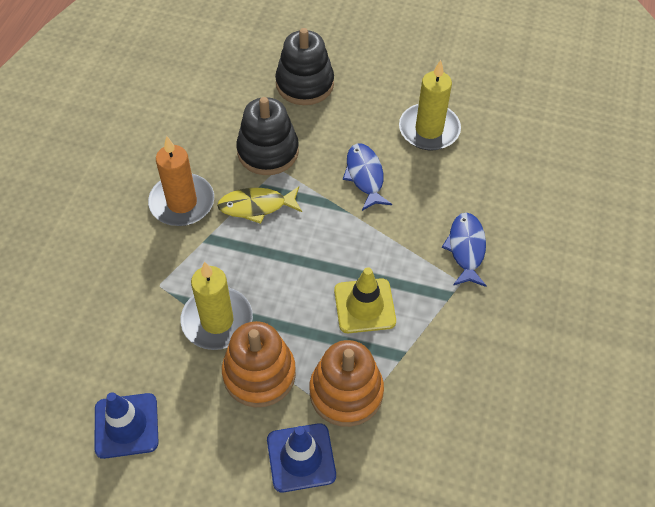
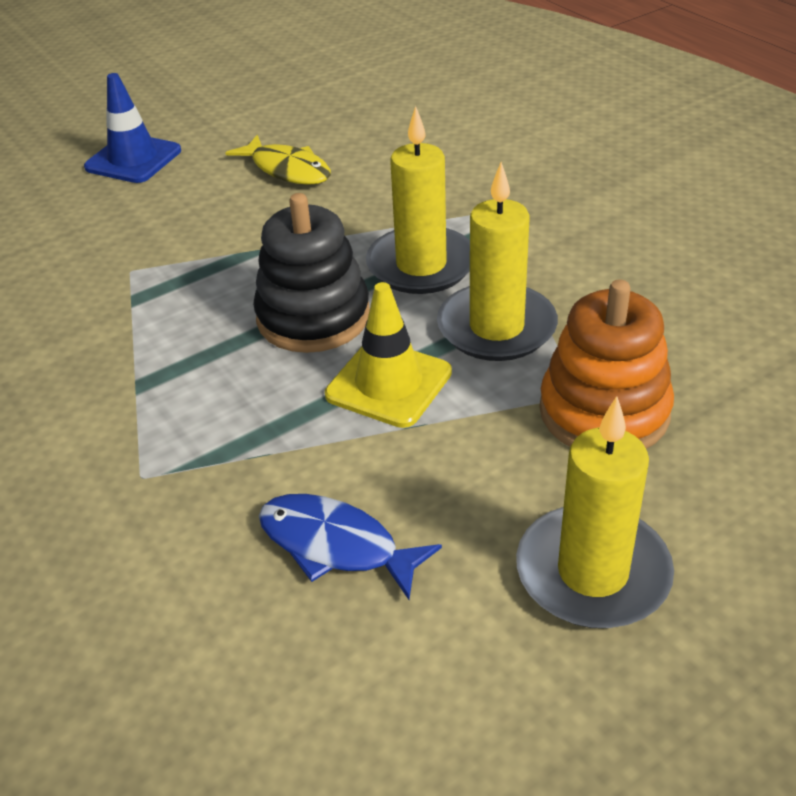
black stacking toy: [236,97,299,175] [275,28,334,105] = 2 -> [253,193,370,353] = 1
blue fish: [343,143,392,211] [442,212,486,287] = 2 -> [259,494,442,600] = 1
blue traffic cone: [95,392,159,459] [267,423,336,492] = 2 -> [84,73,181,183] = 1
orange candle: [148,136,214,226] = 1 -> none = 0
orange stacking toy: [222,321,296,408] [309,340,384,427] = 2 -> [539,279,674,449] = 1
yellow candle: [181,261,253,350] [399,60,461,151] = 2 -> [366,106,470,294] [437,162,558,361] [516,396,674,628] = 3

